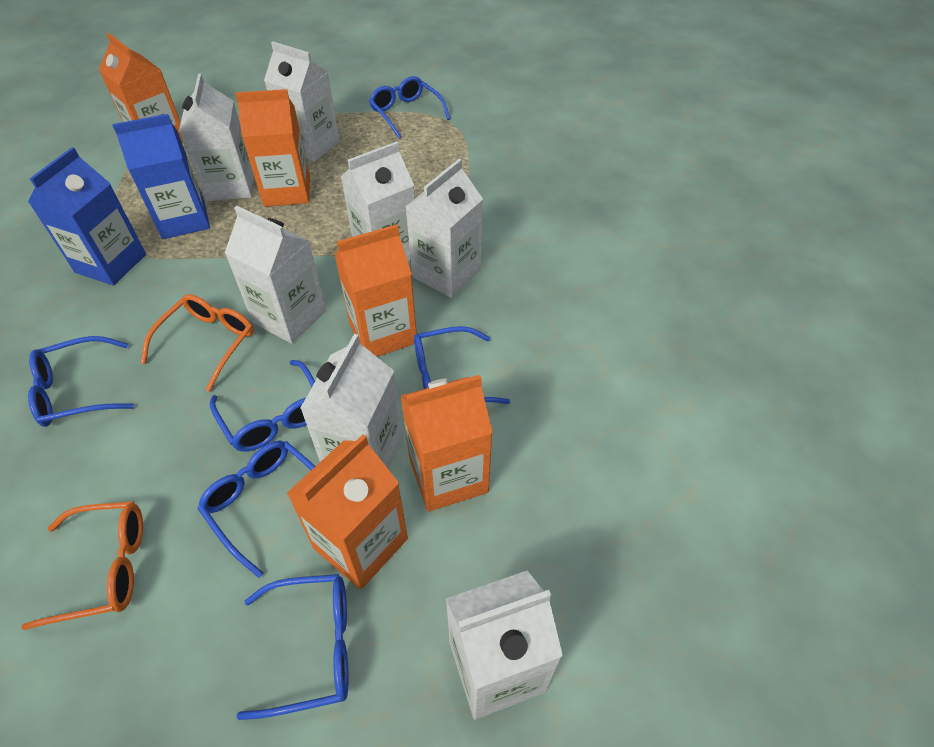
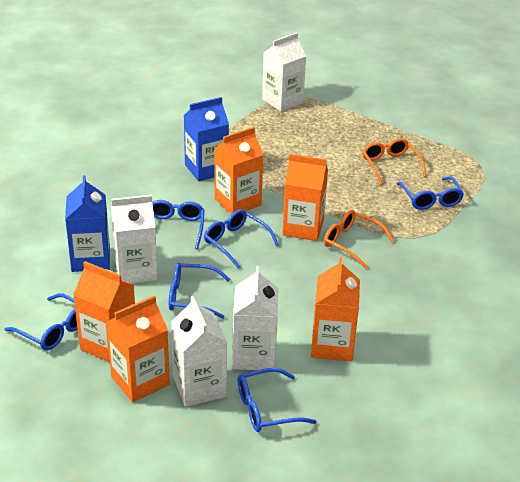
white carton: [179,73,254,201] [225,206,326,344] [264,42,340,162] [300,334,403,469] [341,141,415,261] [405,159,483,298] [446,570,563,719] = 7 -> [111,195,158,283] [171,296,227,407] [232,266,278,370] [262,33,306,111] = 4

